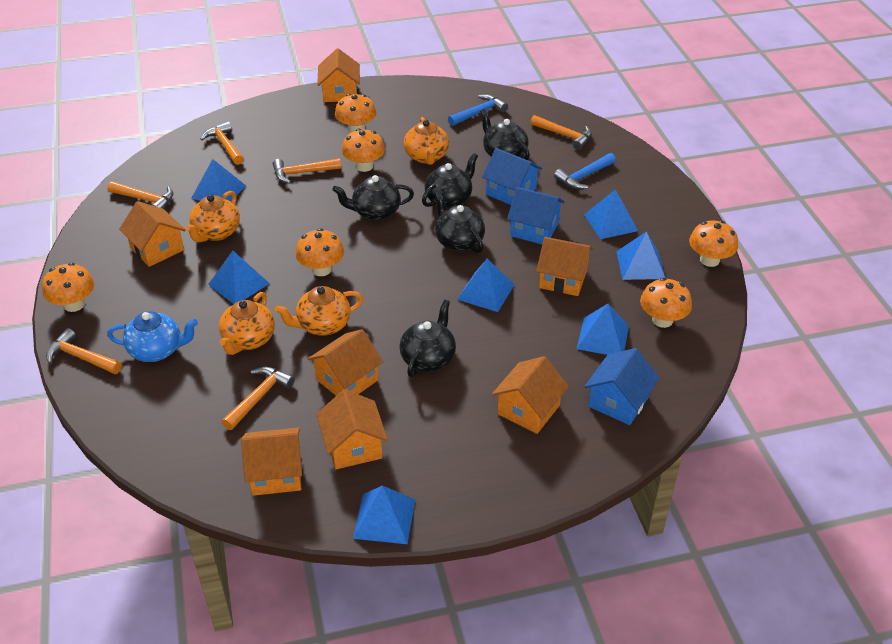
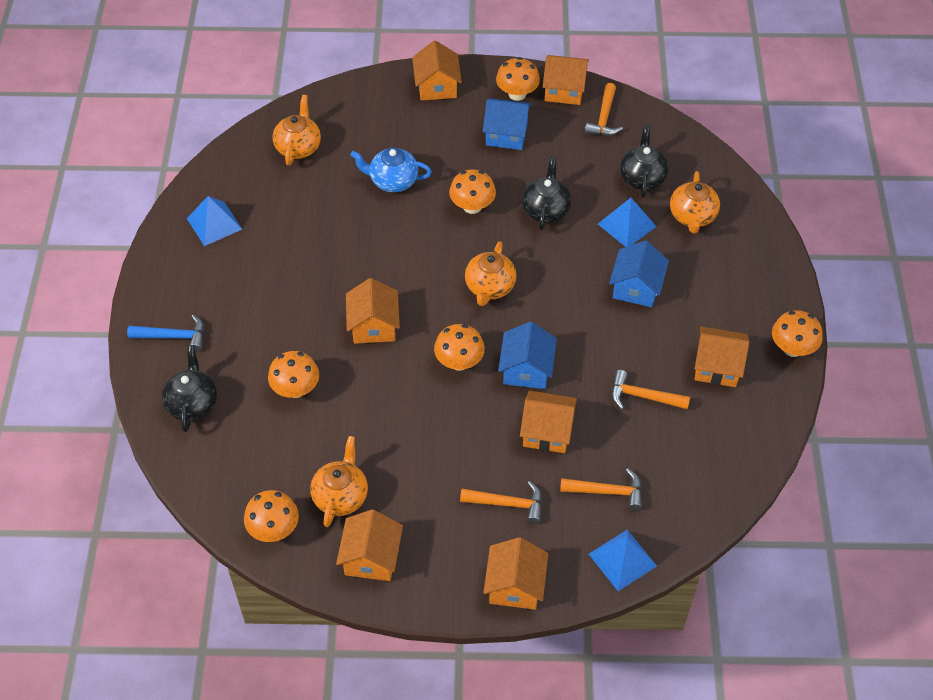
black teapot: [332,175,414,221] [399,300,456,377] [422,153,478,208] [435,191,485,253] [480,109,530,160] = 5 -> [162,345,217,432] [522,156,571,230] [620,124,669,197] = 3
blue hammer: [448,94,508,126] [554,153,616,189] = 2 -> [127,315,204,352] = 1
blue pyramid: [191,159,246,202] [208,251,270,304] [353,485,415,544] [457,258,514,312] [577,304,629,355] [584,189,638,239] [616,231,665,280] = 7 -> [187,196,242,246] [589,530,657,591] [598,198,657,247] = 3
orange hammer: [46,328,122,374] [107,181,174,209] [201,121,244,165] [222,367,295,430] [273,158,341,184] [530,115,592,150] = 6 -> [460,481,542,524] [560,468,642,511] [585,83,623,136] [612,370,690,409] = 4

